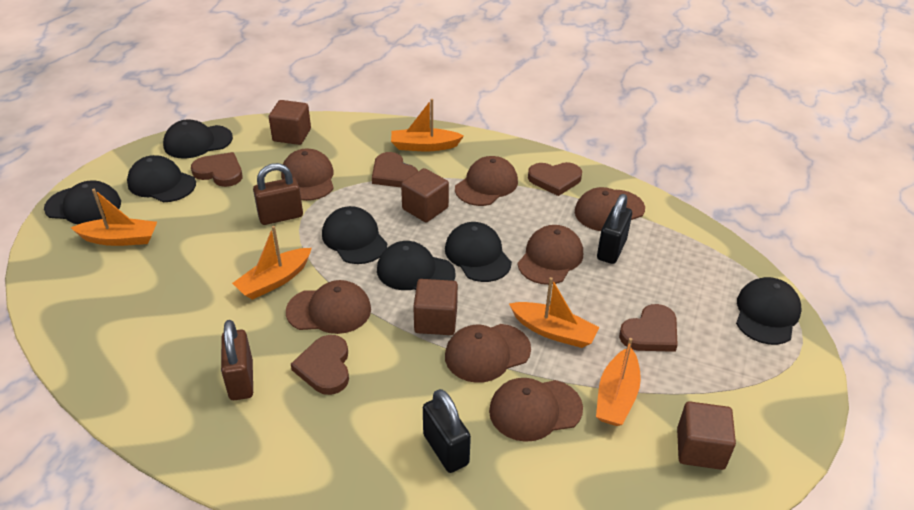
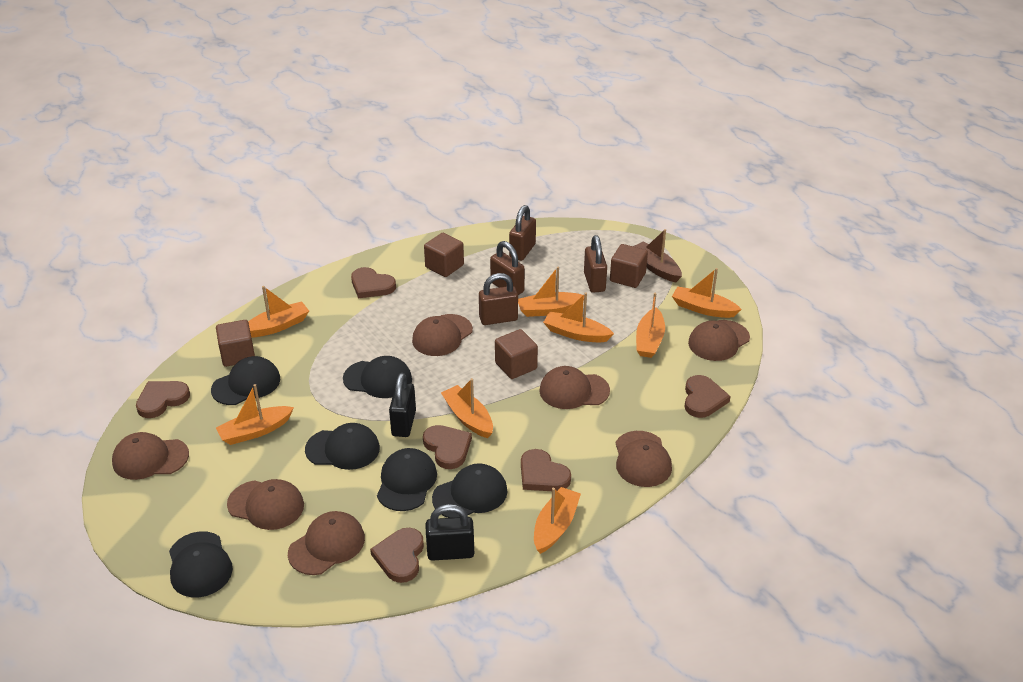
black cap: [44,181,121,224] [127,155,196,202] [163,119,233,159] [322,206,387,264] [377,241,456,290] [445,222,512,282] [736,277,801,345] = 7 -> [169,531,233,597] [211,356,281,405] [305,423,380,470] [343,356,412,398] [377,448,437,511] [432,463,507,518] = 6
brown boat: none = 0 -> [633,229,682,282] = 1
brown heart: [191,152,242,187] [291,335,349,395] [372,152,418,187] [528,162,582,196] [619,304,678,352] = 5 -> [136,381,190,418] [351,267,396,298] [370,528,424,583] [423,425,472,469] [521,449,571,491] [684,375,731,418] = 6
brown padlock: [221,320,253,400] [253,163,303,225] = 2 -> [479,273,518,325] [490,241,525,295] [509,205,536,261] [584,235,607,293] = 4
orange boat: [71,189,157,246] [232,226,312,300] [391,99,464,151] [509,277,599,348] [596,338,641,426] = 5 -> [216,384,294,445] [248,286,309,337] [441,378,493,438] [518,267,584,317] [534,487,581,554] [543,292,614,342] [636,293,665,358] [672,268,742,318] = 8

